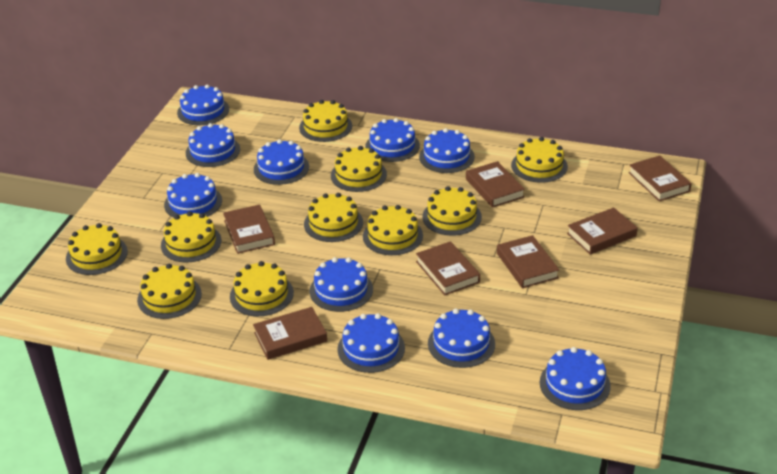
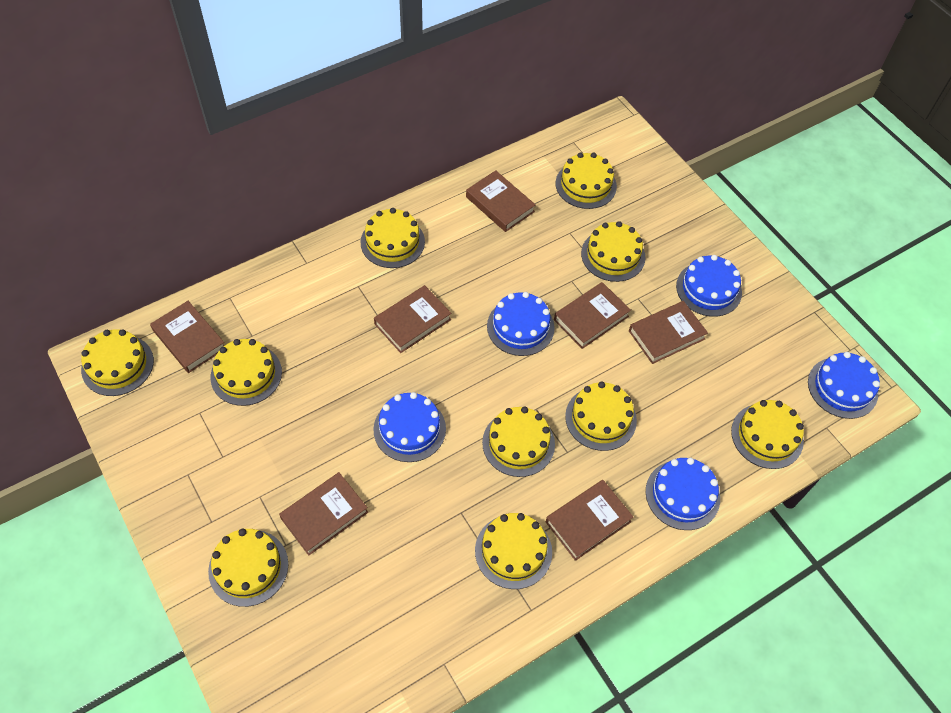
blue cake: [164,173,222,218] [177,84,229,125] [186,123,240,167] [254,139,309,185] [310,257,373,312] [337,313,405,373] [365,118,420,162] [419,128,475,173] [428,309,495,368] [540,347,611,410] = 10 -> [374,392,446,462] [487,292,555,356] [646,458,720,530] [676,255,742,317] [808,352,880,419] = 5

